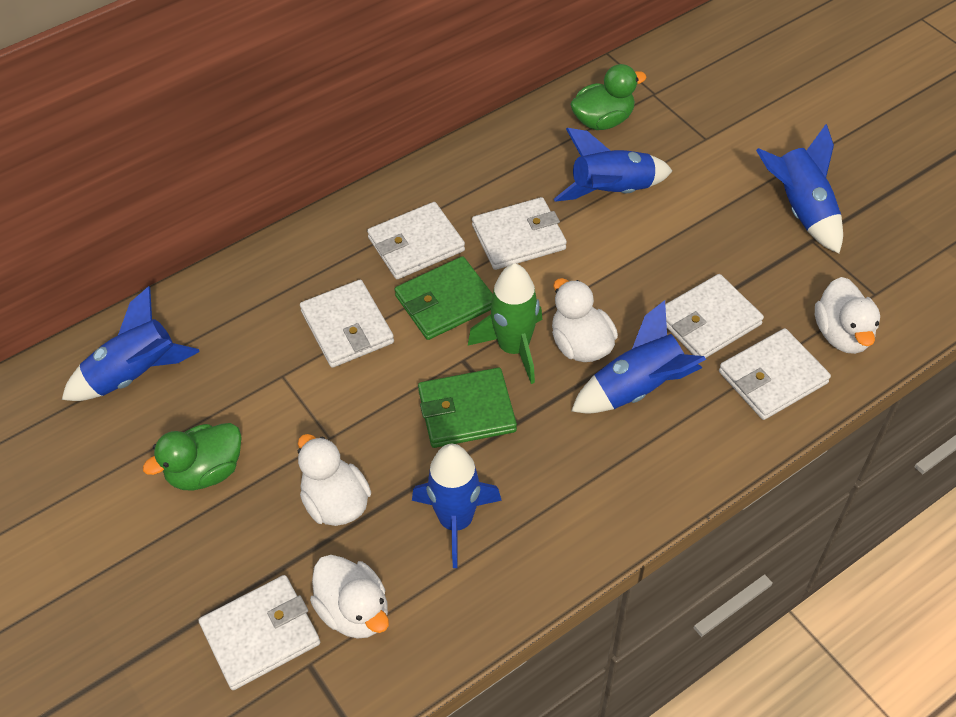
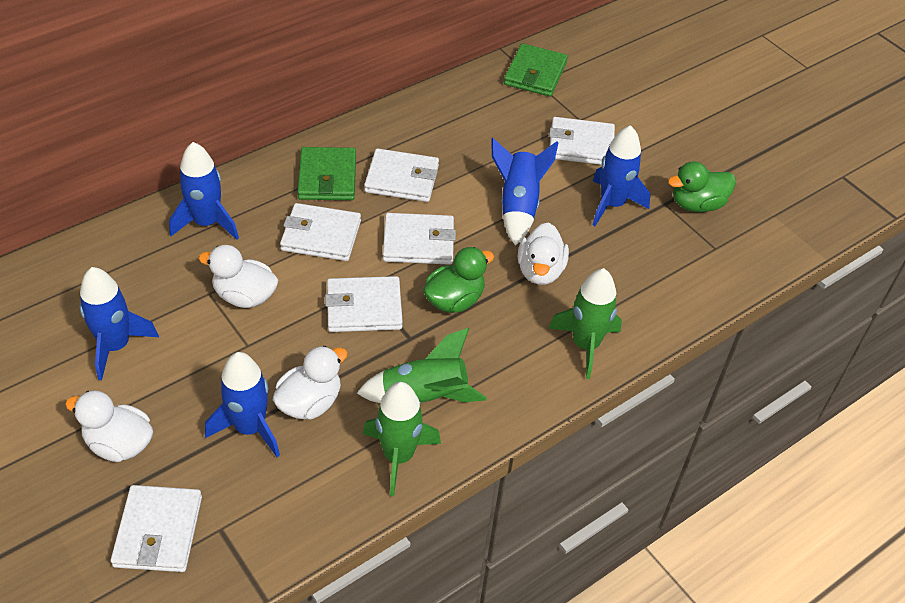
green rocket: [468,263,543,384] = 1 -> [357,328,487,403] [363,382,441,496] [548,268,622,379] = 3

